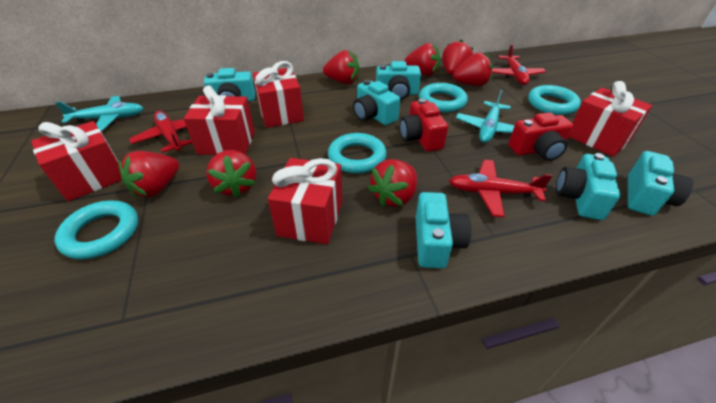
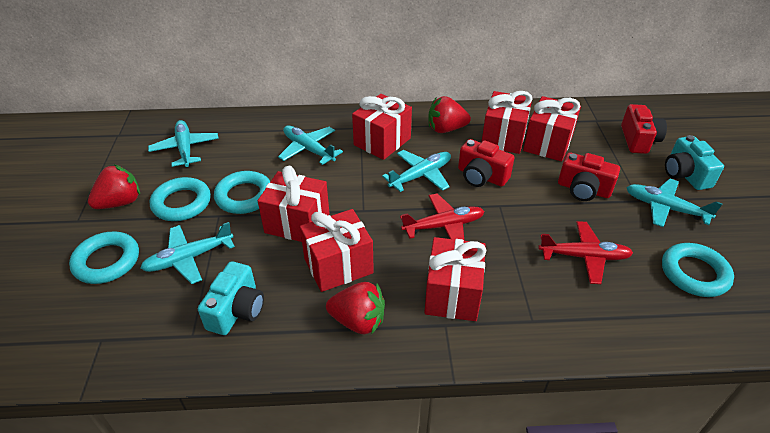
red camera: [400,99,448,152] [509,112,573,161] = 2 -> [458,139,514,187] [558,153,620,201] [621,104,667,154] = 3
red gift: [31,121,122,201] [184,85,255,155] [253,61,304,128] [268,158,342,244] [569,81,652,157] = 5 -> [258,166,329,242] [300,209,374,292] [352,94,412,160] [424,237,486,321] [482,91,533,154] [523,96,581,161] = 6
red plane: [129,111,192,153] [449,160,552,217] [492,44,546,85] = 3 -> [400,193,485,240] [538,221,633,284] = 2
red strawberry: [118,151,179,198] [206,150,256,198] [323,50,359,84] [368,159,417,207] [404,43,440,76] [442,39,474,75] [453,52,492,86] = 7 -> [88,164,140,209] [326,282,385,335] [428,96,471,133] = 3
turquoise camera: [204,68,255,102] [353,80,400,125] [376,61,421,100] [415,192,471,268] [556,153,621,220] [628,151,693,216] = 6 -> [198,261,264,335] [665,135,724,190] = 2
turquoise plane: [55,96,143,131] [456,90,515,143] = 2 -> [140,222,235,284] [148,120,219,167] [278,125,343,165] [382,150,451,192] [626,178,723,227] = 5

